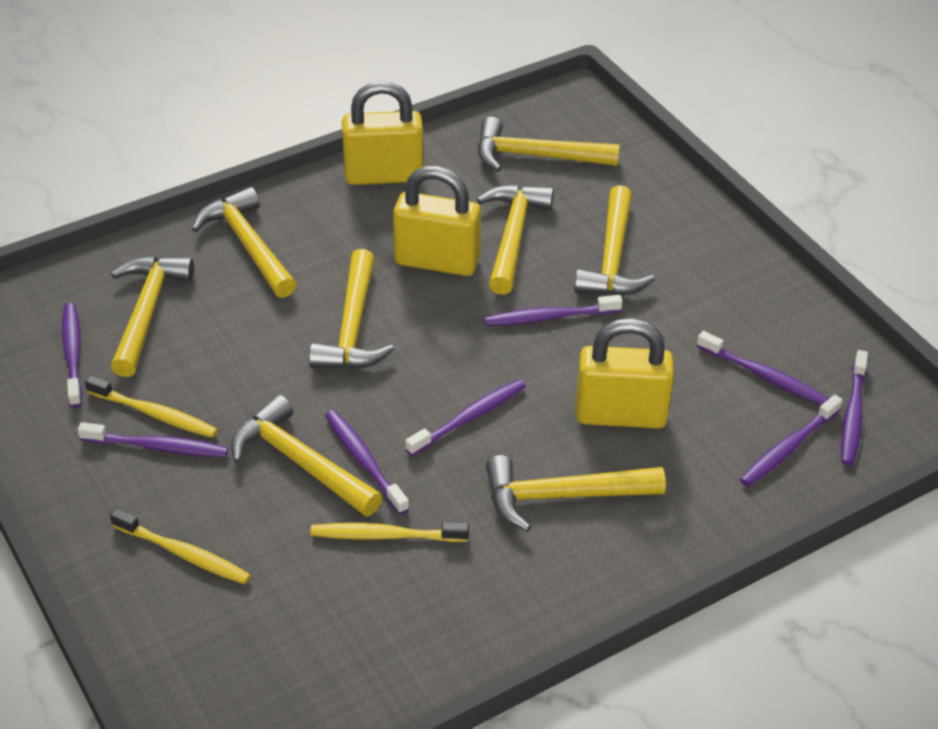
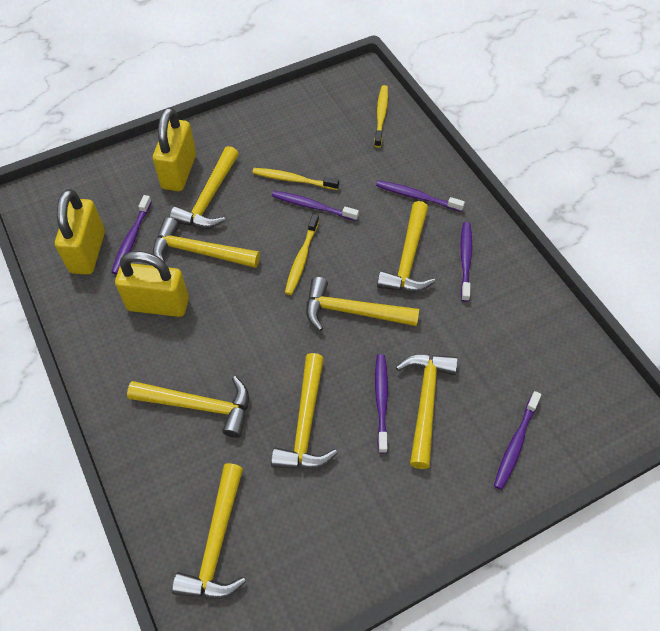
purple toothbrush: [62,303,82,407] [78,422,228,457] [325,410,409,515] [405,379,526,456] [484,295,622,326] [697,331,829,405] [740,395,843,487] [841,350,868,465] = 8 -> [111,195,152,275] [272,191,359,221] [375,354,388,453] [376,180,465,212] [461,222,472,302] [494,391,541,490] = 6

